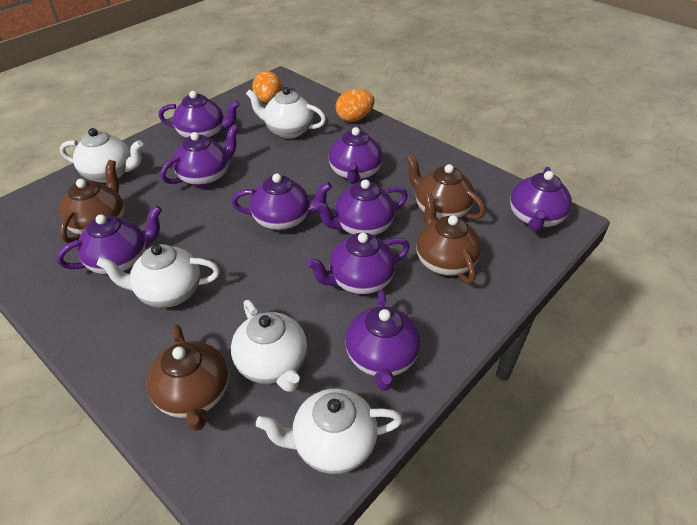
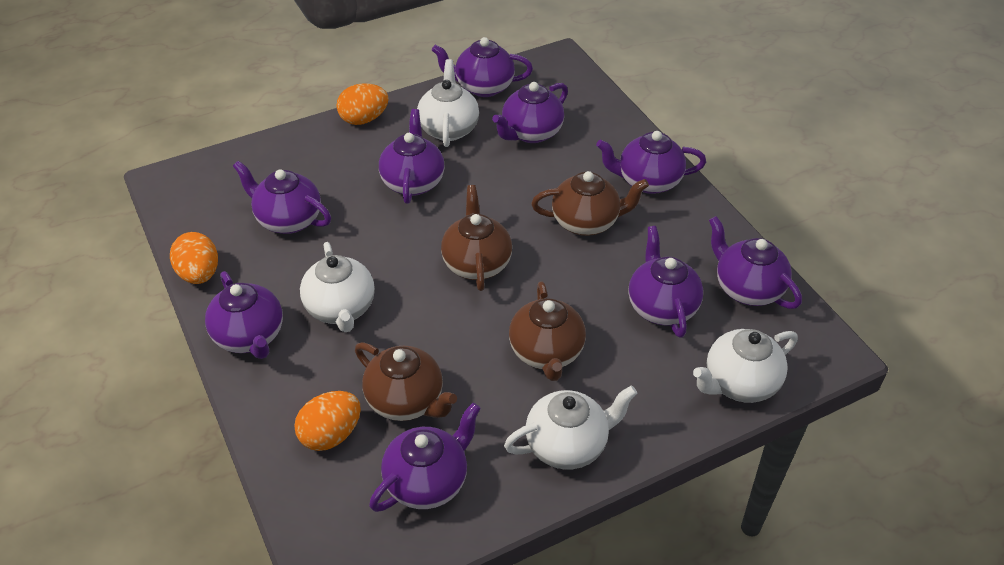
orange egg: [252,71,282,103] [336,89,374,122] = 2 -> [170,232,218,284] [294,391,361,451] [336,83,389,125] = 3
white teapot: [60,128,143,183] [96,244,220,308] [231,300,307,392] [246,87,326,139] [256,389,403,474] = 5 -> [300,242,375,332] [417,59,479,147] [504,386,638,470] [693,329,798,403] = 4

